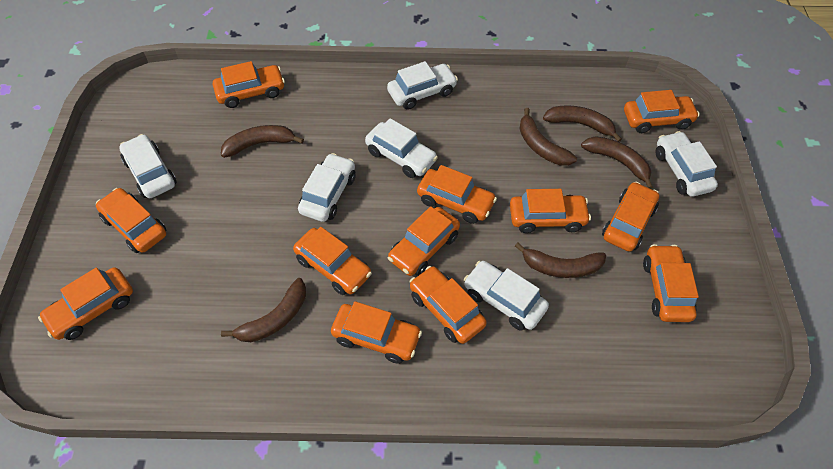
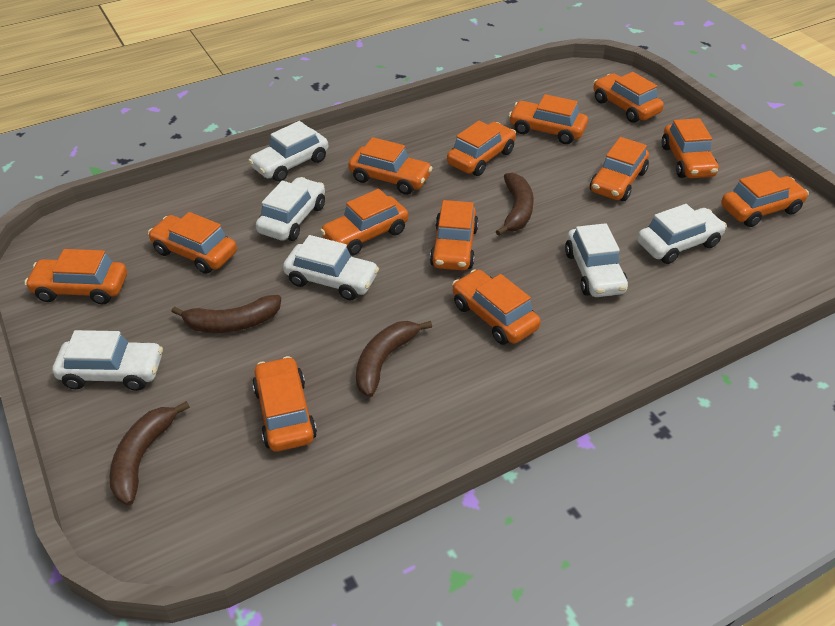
brown banana: [221,125,304,158] [221,278,306,342] [515,243,606,278] [519,108,577,166] [543,105,622,142] [581,136,653,189] = 6 -> [110,401,190,505] [171,295,281,333] [356,321,432,397] [496,173,534,236] = 4
orange car: [38,267,133,340] [96,188,167,253] [213,61,285,108] [293,227,372,295] [331,301,422,364] [388,206,460,276] [410,266,487,344] [417,165,497,224] [510,189,591,233] [602,182,659,252] [624,90,700,133] [643,244,699,322] = 12 -> [24,249,127,304] [148,212,237,274] [252,356,317,452] [320,189,408,256] [348,137,433,195] [430,200,479,270] [447,121,516,176] [452,269,541,345] [509,94,588,144] [590,137,649,201] [593,72,664,123] [662,118,719,178] [721,171,809,227] = 13

